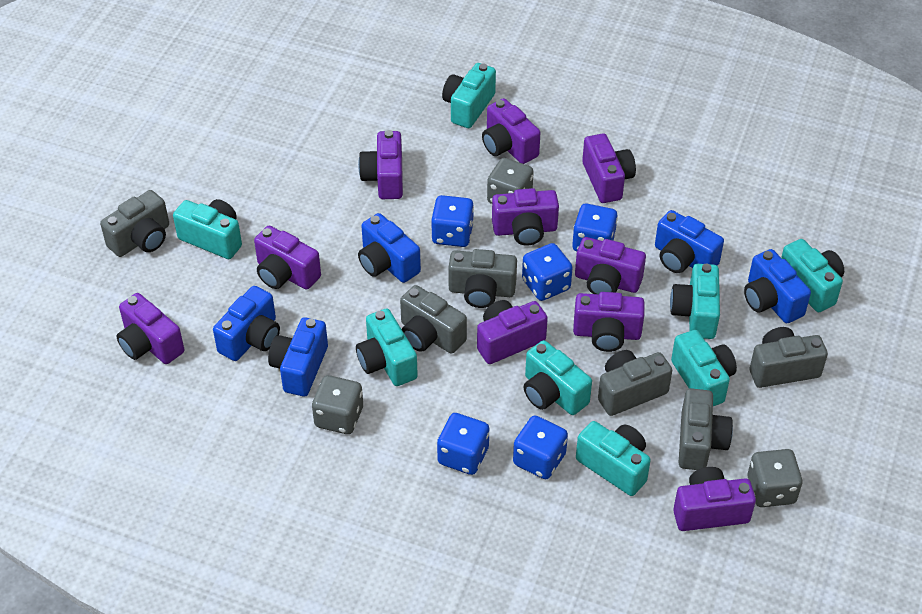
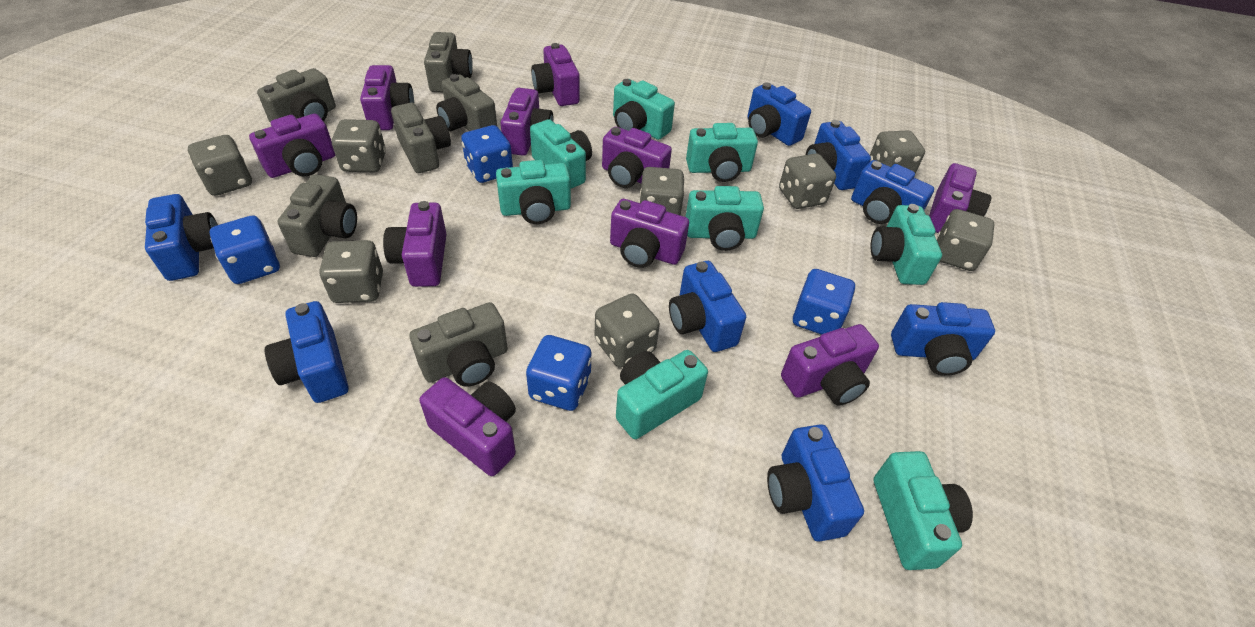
blue camera: [213,286,280,361] [268,317,328,396] [358,213,421,283] [655,210,724,273] [744,249,811,323] = 5 -> [145,194,218,281] [265,301,349,403] [669,261,746,352] [747,82,811,146] [767,424,864,542] [806,120,871,190] [851,160,934,224] [891,302,995,376] = 8
blue dice: [431,195,474,247] [437,413,489,475] [513,415,568,479] [522,243,573,301] [572,204,618,252] = 5 -> [210,215,280,284] [461,125,513,183] [526,335,591,411] [793,269,855,335] = 4
grey dice: [312,375,363,434] [487,158,534,204] [748,449,802,507] = 3 -> [188,135,252,196] [319,240,383,303] [332,119,386,172] [594,293,660,368] [640,167,684,216] [779,153,836,209] [870,131,925,174] [937,209,994,271] = 8

